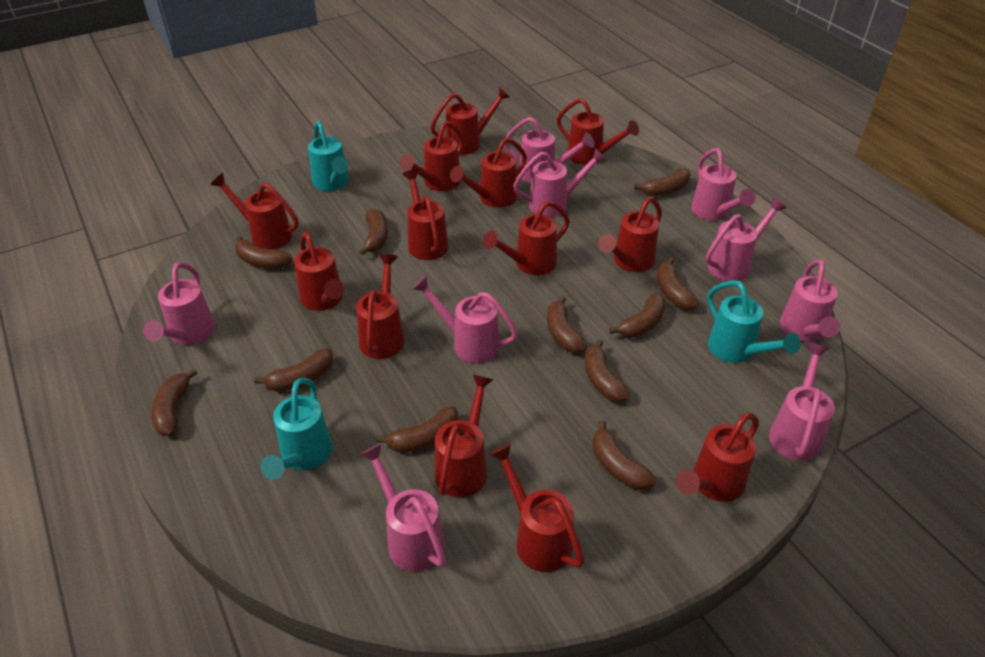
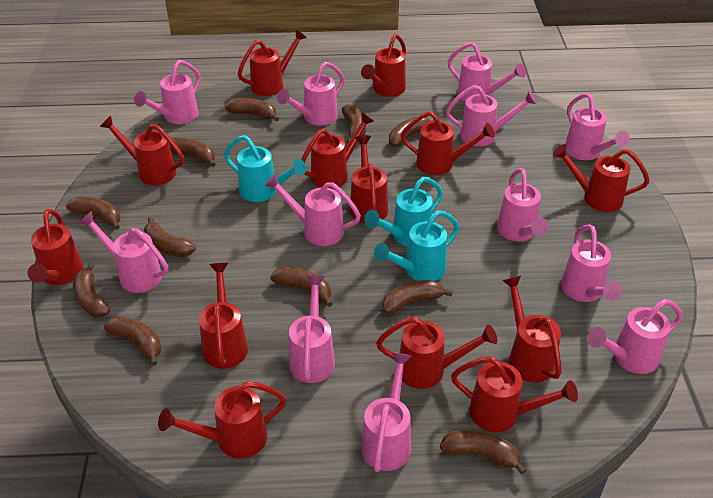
pink watering can: [143,262,215,345] [359,444,446,572] [412,276,518,364] [504,117,594,183] [513,148,606,217] [691,148,755,221] [706,198,787,281] [769,343,835,461] [780,259,840,342] = 9 -> [79,211,168,293] [134,60,200,124] [265,173,361,246] [277,61,344,125] [289,276,335,383] [361,352,412,472] [446,85,537,146] [448,42,526,102] [497,168,549,241] [561,224,623,302] [565,93,629,160] [587,299,683,374] = 12

